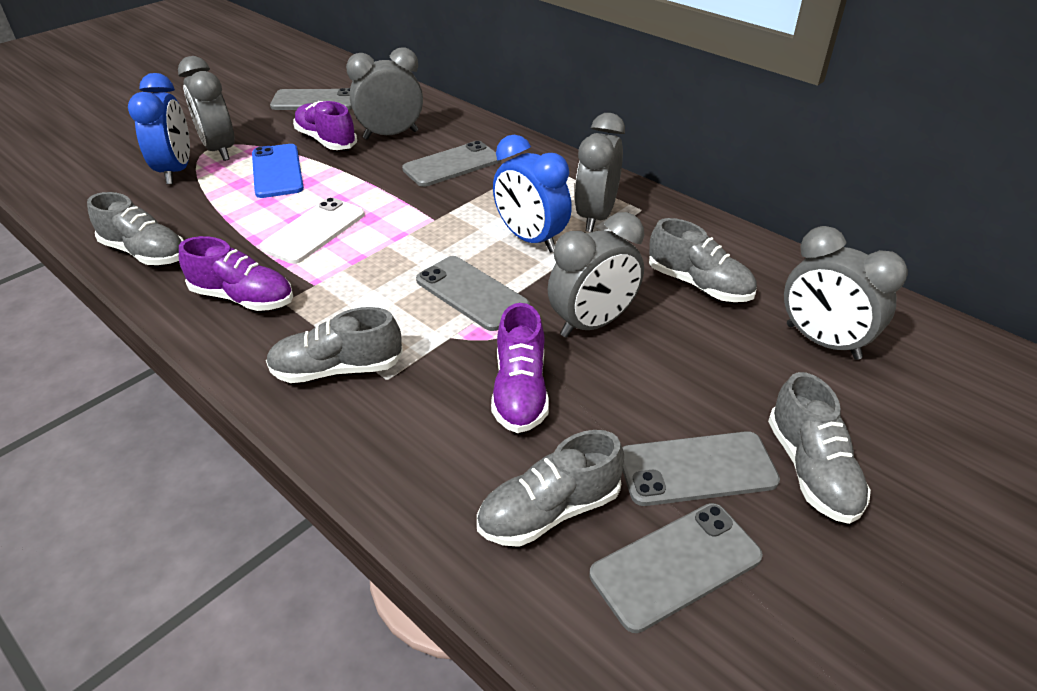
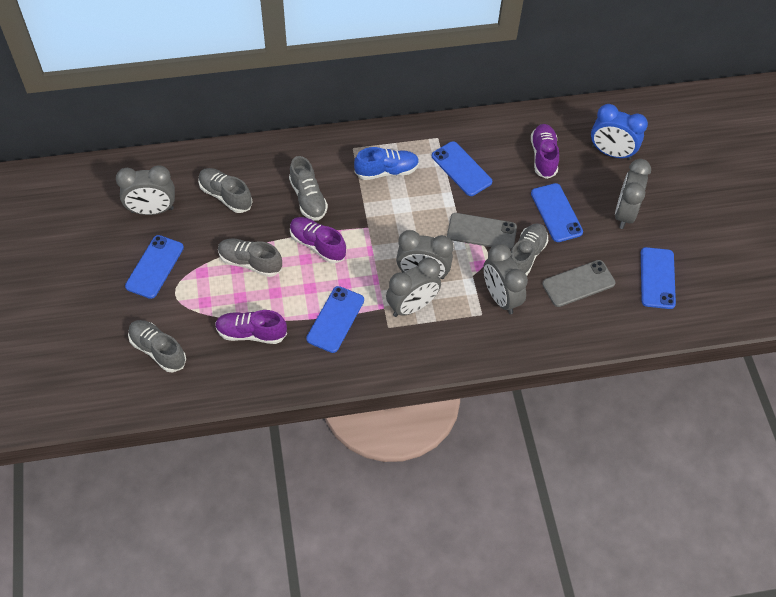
blue clock: [128,73,190,184] [493,134,572,253] = 2 -> [591,104,648,160] = 1
blue phone: [252,144,304,198] = 1 -> [125,235,184,299] [306,286,364,353] [432,141,492,196] [531,183,583,242] [641,247,676,309] = 5
blue shoe: none = 0 -> [354,147,419,180] = 1
grey phone: [270,88,352,110] [402,141,501,187] [416,256,530,331] [589,503,763,633] [622,431,780,506] = 5 -> [447,213,517,250] [542,260,615,307] = 2
white phone: [260,197,365,264] = 1 -> none = 0

